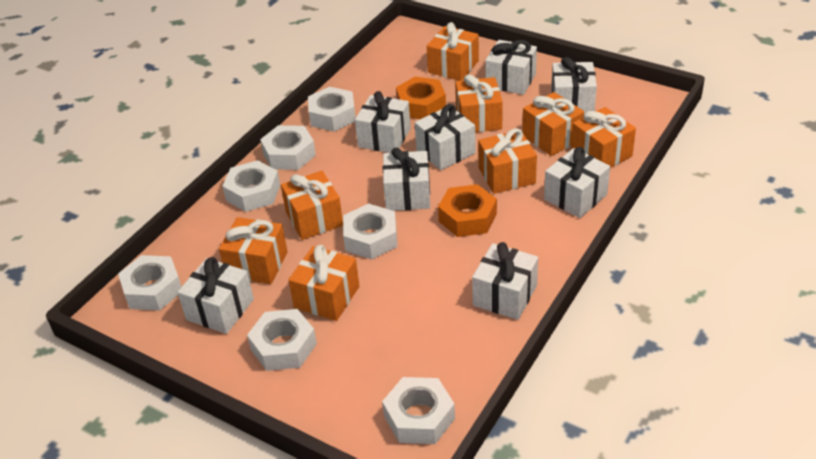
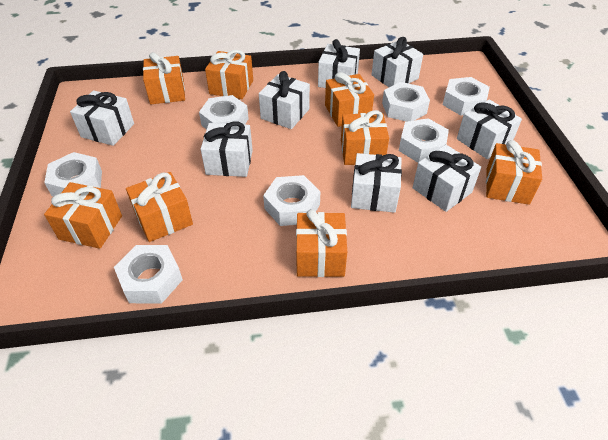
orange nut: [396,77,446,119] [438,184,497,237] = 2 -> none = 0

